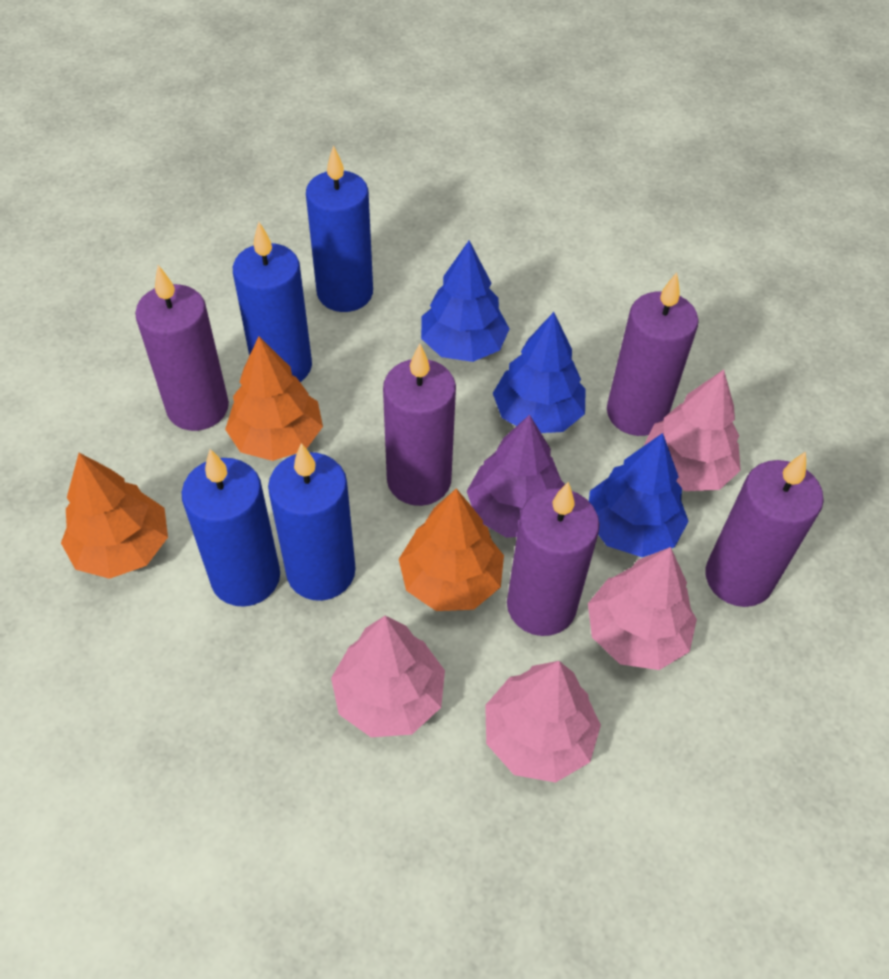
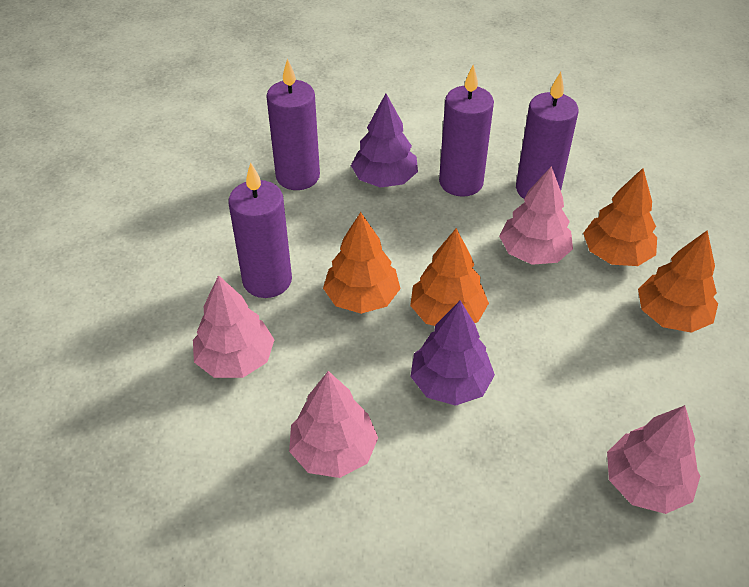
blue candle: [181,449,280,607] [233,222,312,382] [268,443,356,601] [306,145,373,312] = 4 -> none = 0
blue tree: [421,240,510,362] [493,312,586,433] [589,433,689,557] = 3 -> none = 0
orange tree: [61,453,168,579] [225,336,323,461] [399,488,504,611] = 3 -> [323,212,400,314] [410,228,489,326] [583,168,657,266] [638,231,718,333] = 4
purple candle: [135,265,229,431] [383,344,456,506] [507,482,600,636] [607,273,699,436] [705,452,824,607] = 5 -> [228,163,292,298] [266,59,320,190] [439,65,494,197] [516,72,579,199] = 4
purple tree: [467,415,565,538] = 1 -> [351,94,418,188] [410,300,495,406] = 2

